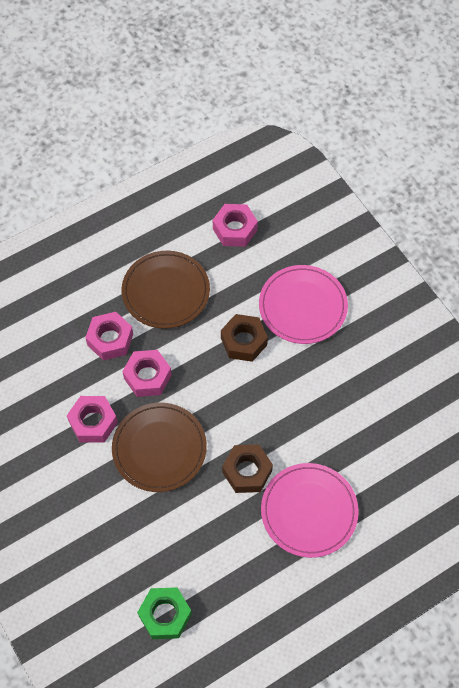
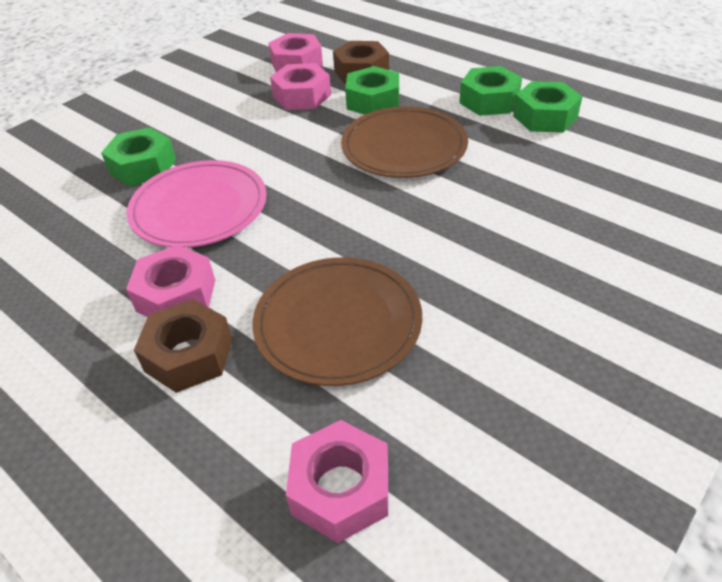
green nut: [137,587,192,639] = 1 -> [101,127,176,186] [345,66,399,115] [459,66,522,116] [513,81,583,133] = 4
pink plate: [259,265,348,344] [261,463,359,558] = 2 -> [127,160,267,248] = 1

